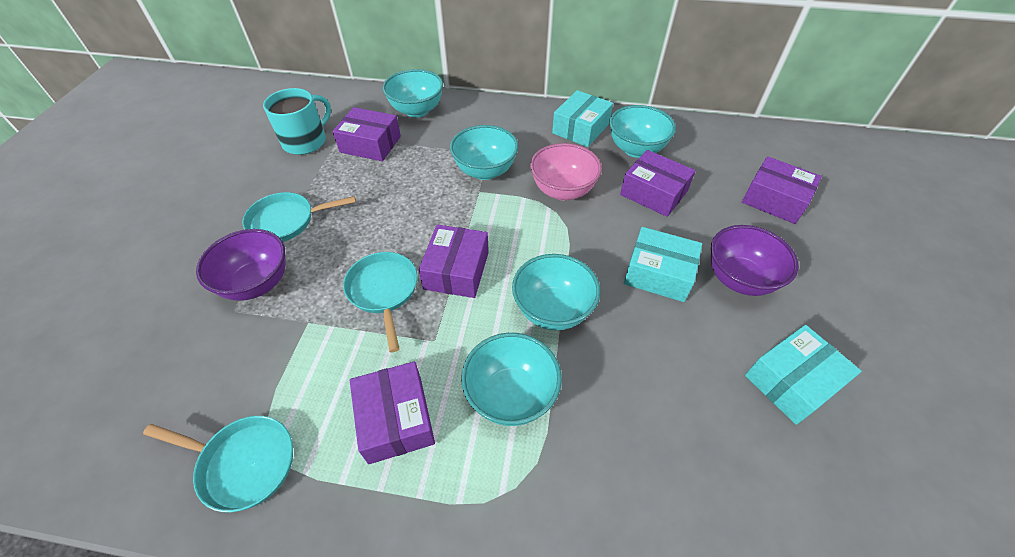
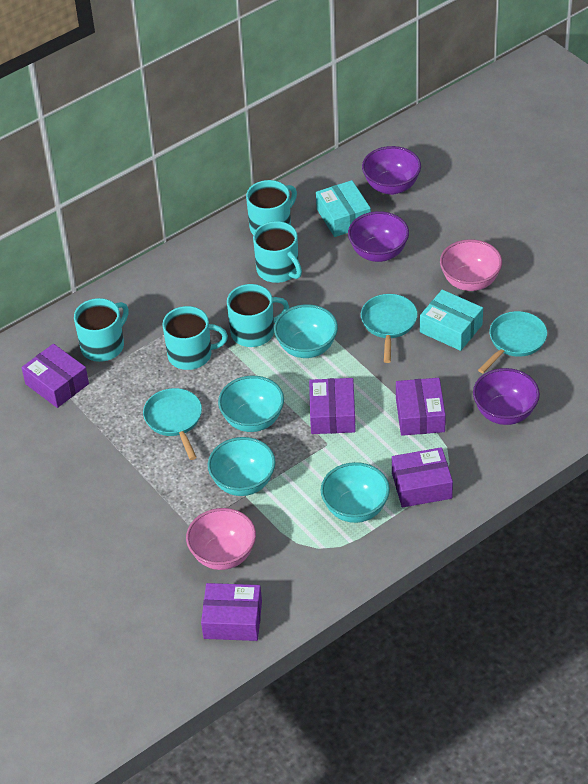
pink bowl: [530,143,602,200] = 1 -> [186,508,256,570] [440,239,502,291] = 2
purple bowl: [196,229,286,301] [711,225,799,296] = 2 -> [348,211,409,262] [362,146,421,195] [473,368,540,425] = 3
turquoise bowl: [383,69,443,118] [450,125,518,180] [461,333,562,426] [512,254,600,330] [609,105,676,158] = 5 -> [208,437,276,496] [218,376,284,432] [274,304,338,358] [321,462,390,523] = 4
turquoise box: [552,90,613,147] [624,227,702,302] [745,325,861,425] = 3 -> [316,180,371,237] [420,290,483,351] = 2
turquoise mug: [263,88,331,155] = 1 -> [74,298,129,362] [162,306,228,370] [227,284,289,347] [246,180,297,235] [253,221,302,283] = 5

